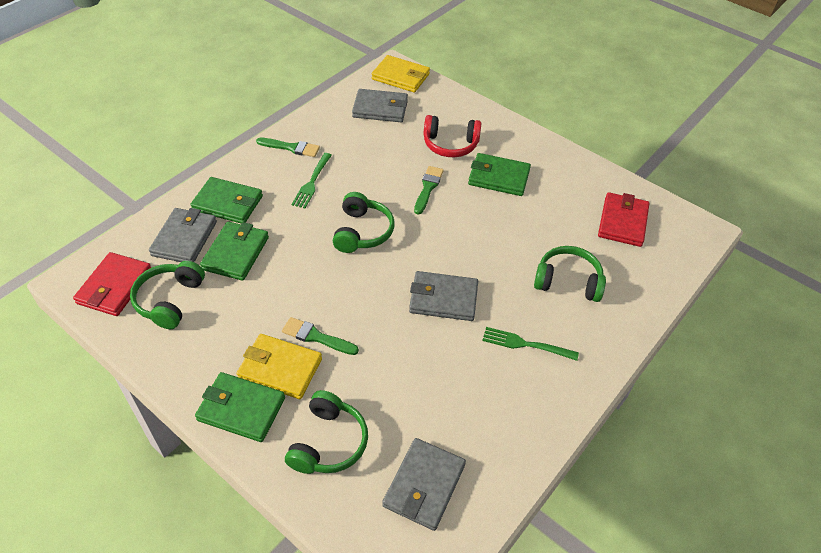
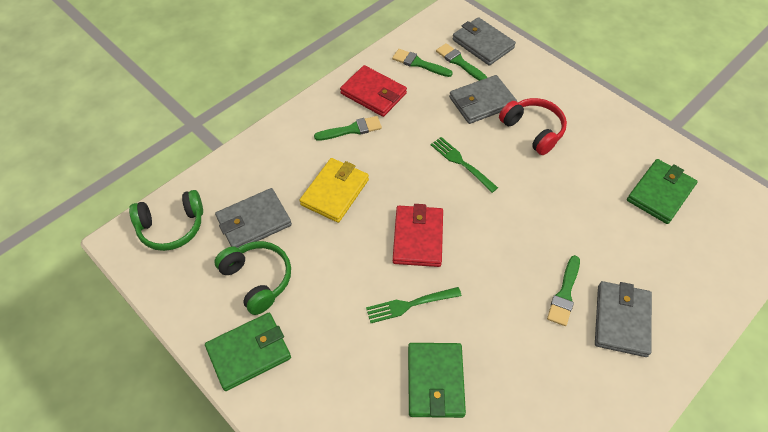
green brush: [256,138,320,157] [282,317,359,355] [414,166,444,215] = 3 -> [314,116,382,141] [392,49,453,77] [436,43,487,81] [547,255,580,326] = 4
green headphones: [130,261,205,329] [285,390,368,474] [333,192,394,253] [534,246,606,302] = 4 -> [129,190,203,251] [214,241,291,315] = 2
green wallet: [190,177,263,224] [195,372,285,442] [200,221,269,281] [468,153,531,196] = 4 -> [205,313,291,391] [408,343,466,418] [627,159,698,224] = 3
yellow wallet: [237,334,322,399] [372,55,430,93] = 2 -> [300,158,369,223] = 1

